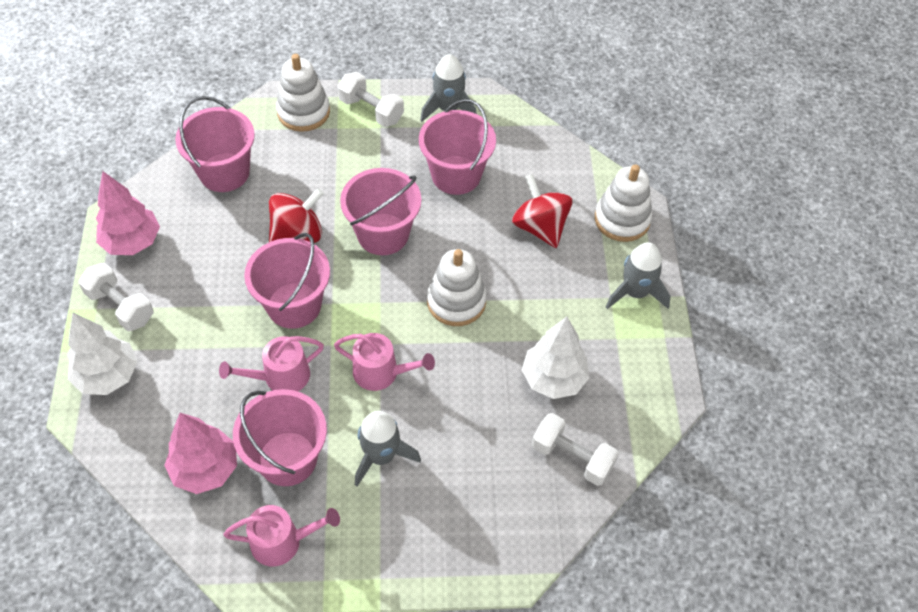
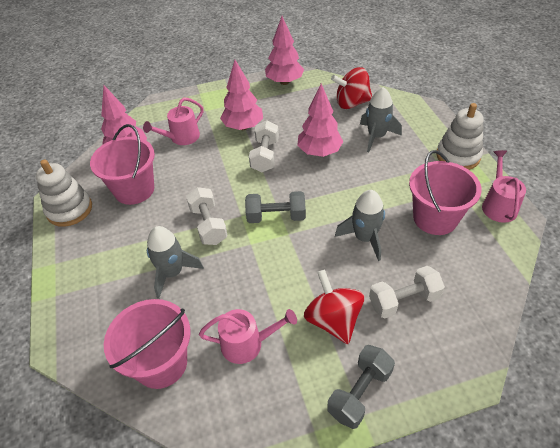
grey dumbbell: none = 0 -> [245,191,306,223] [327,345,395,429] = 2
pink bucket: [175,96,255,192] [233,389,327,486] [244,233,330,329] [340,168,421,255] [419,99,496,195] = 5 -> [90,124,155,205] [104,299,191,389] [409,150,482,235] = 3
pink tree: [96,171,160,255] [164,413,237,494] = 2 -> [101,85,147,145] [220,60,263,130] [265,16,304,85] [297,84,344,157] = 4
white stacking toy: [276,54,330,132] [427,249,487,326] [595,164,652,242] = 3 -> [36,159,92,227] [436,103,484,170] = 2
white tree: [67,313,138,395] [522,317,590,399] = 2 -> none = 0

